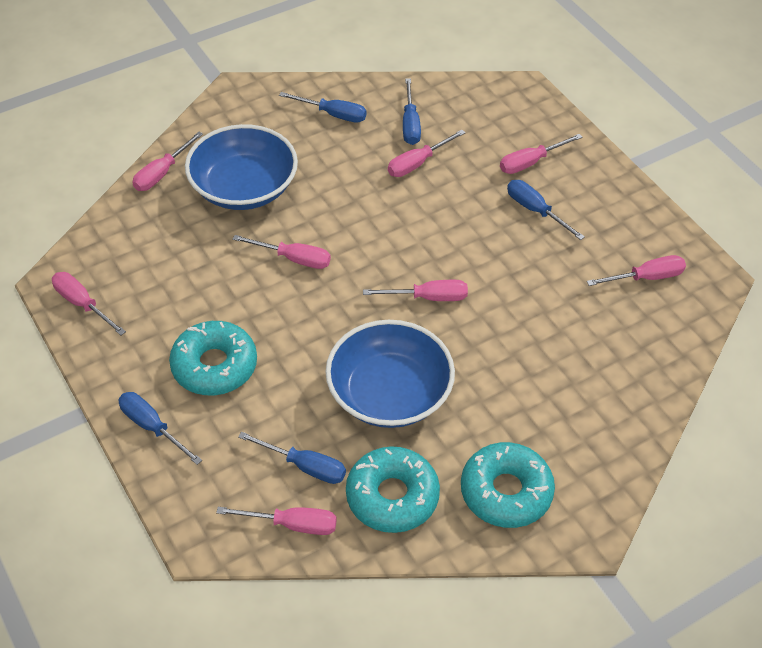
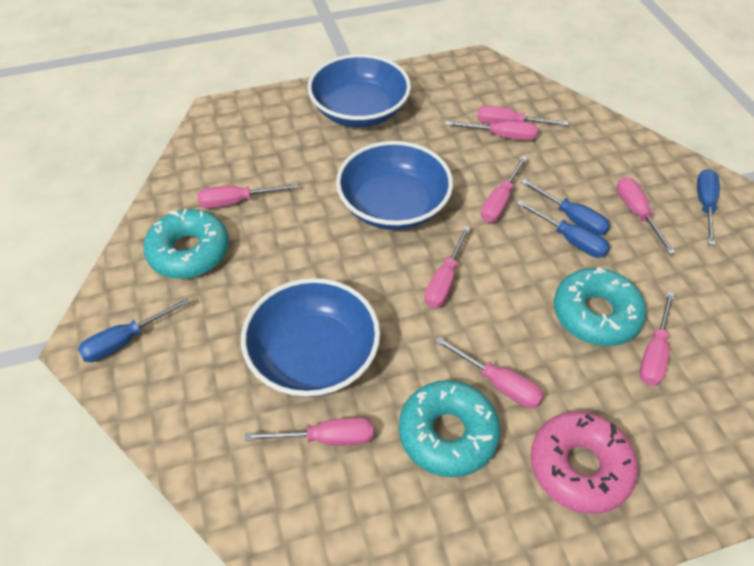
blue bowl: [185,124,298,210] [325,320,455,428] = 2 -> [241,278,380,397] [308,54,411,127] [336,141,453,230] = 3
blue screwdriver: [118,392,202,465] [238,432,346,484] [279,92,367,123] [403,78,421,145] [507,180,585,240] = 5 -> [78,298,190,362] [516,200,610,258] [521,179,611,236] [697,169,720,246] = 4
pink donut: none = 0 -> [531,412,638,514] = 1
pink screwdriver: [52,272,126,335] [132,132,203,191] [216,507,337,535] [233,235,331,269] [363,280,468,301] [388,130,465,177] [500,134,583,174] [587,255,686,286] = 8 -> [197,184,298,208] [245,418,373,445] [425,226,471,308] [435,337,544,408] [445,121,538,141] [477,106,568,126] [481,156,528,223] [616,177,676,254] [639,291,675,386] = 9

